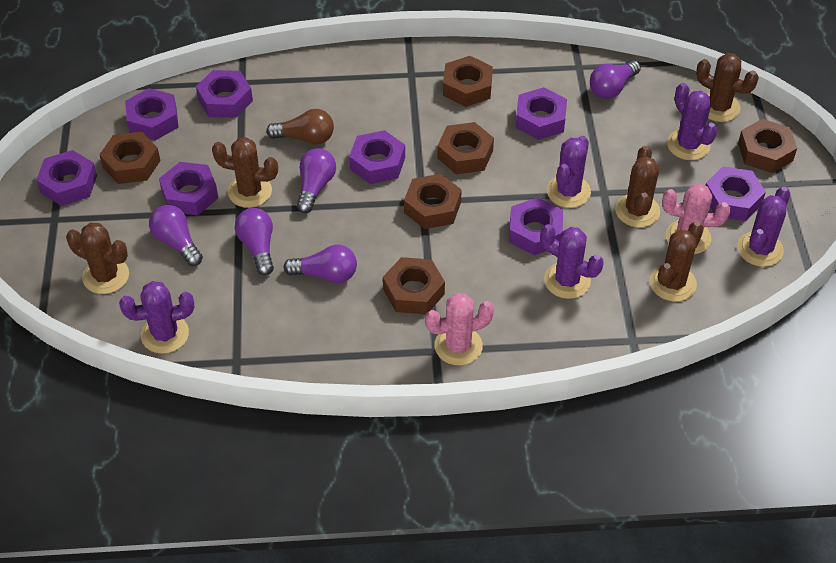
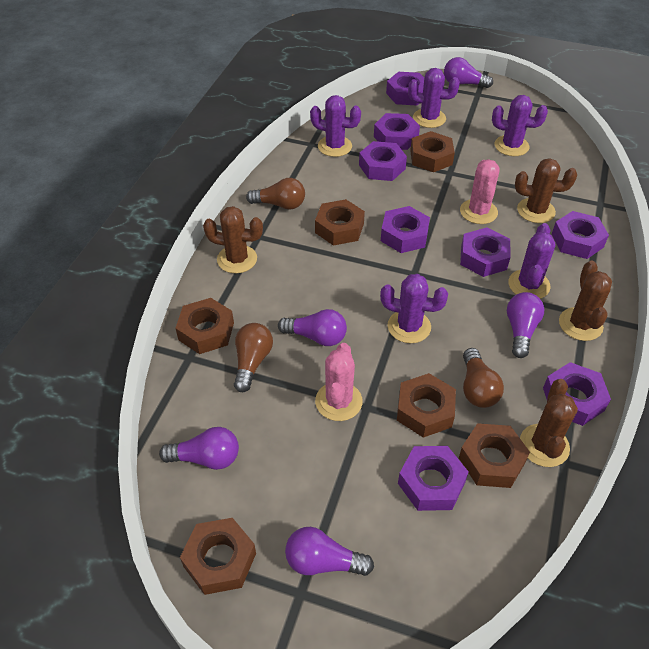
brown cactus: [66,223,129,294] [212,137,278,208] [615,146,660,227] [650,221,703,301] [696,53,759,122] = 5 -> [203,206,263,273] [515,158,577,223] [520,379,578,467] [559,261,612,341] = 4
brown light bulb: [266,109,334,145] = 1 -> [234,323,273,392] [246,178,305,210] [463,348,504,408] = 3

